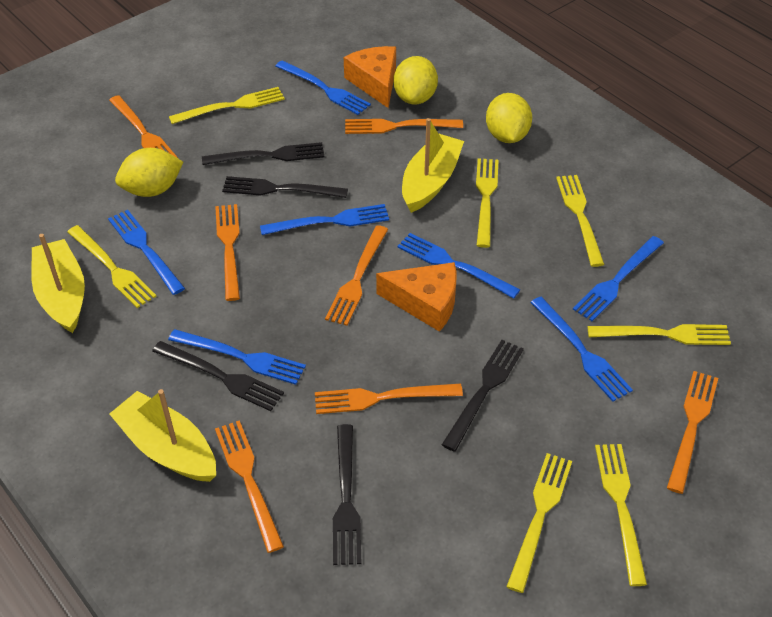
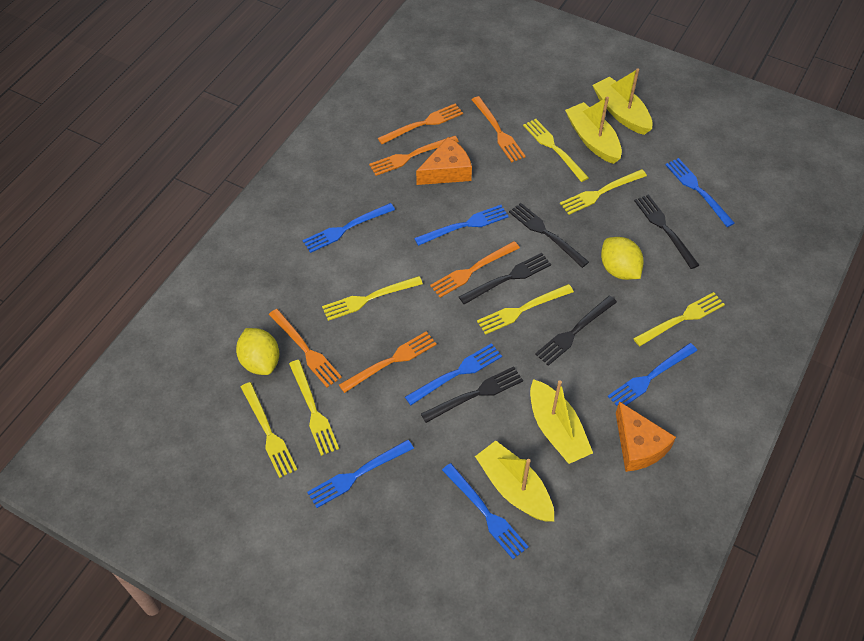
orange fork: [109,95,178,158] [215,204,240,301] [215,420,284,553] [315,383,463,414] [325,225,388,326] [345,119,463,134] [667,371,718,494] = 7 -> [269,309,342,387] [339,331,437,393] [369,136,459,176] [378,103,463,144] [430,241,520,298] [472,96,526,163] = 6
yellow boat: [31,234,85,333] [109,389,216,482] [402,118,464,213] = 3 -> [475,441,554,521] [530,379,593,464] [565,96,622,164] [593,68,652,135] = 4
yellow lemon: [115,148,183,197] [393,56,438,105] [486,93,532,143] = 3 -> [236,328,279,375] [601,237,644,280] = 2

